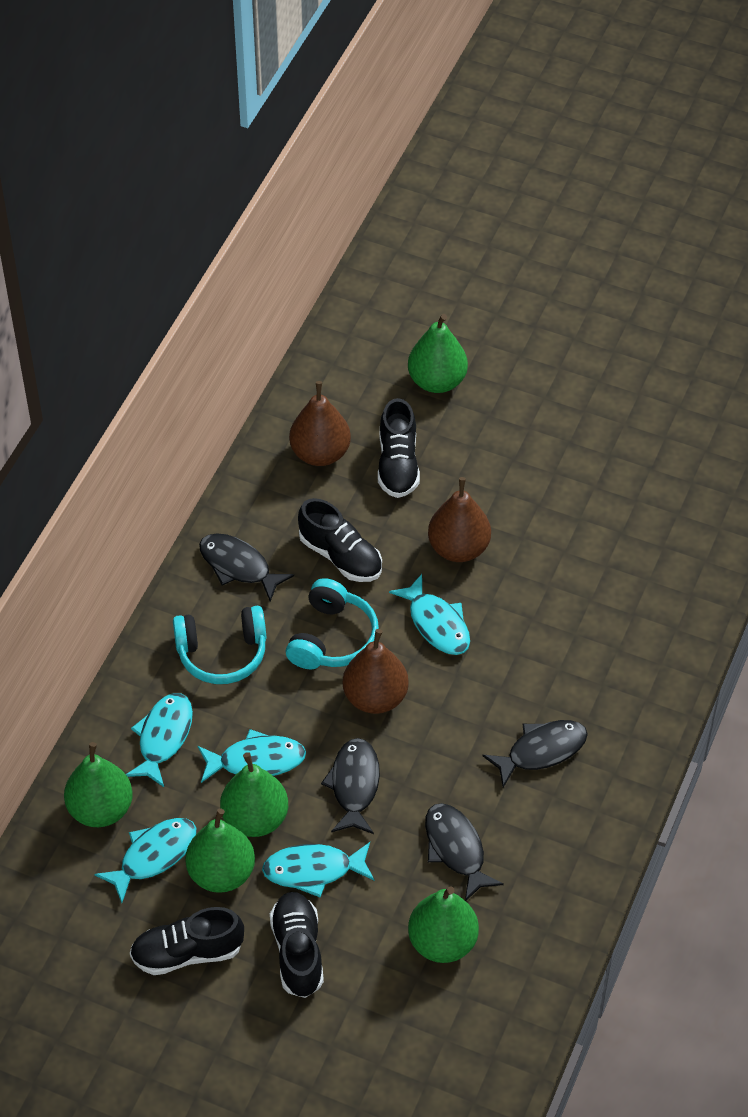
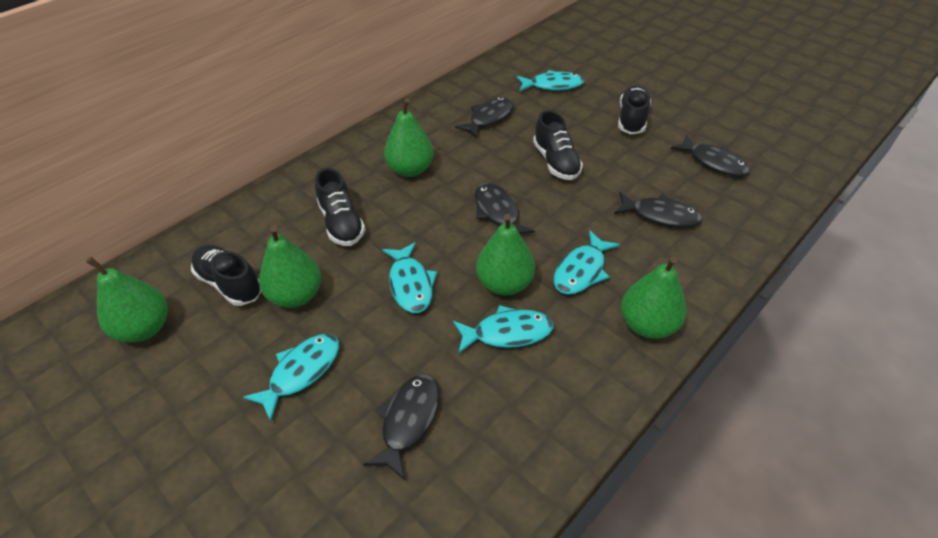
black fish: [199,533,294,602] [321,738,380,834] [425,803,504,901] [482,720,588,787] = 4 -> [363,374,440,480] [455,97,514,138] [475,183,535,234] [614,192,703,228] [670,134,750,177] = 5
brown pear: [289,381,351,466] [343,629,409,714] [428,477,491,562] = 3 -> none = 0
turquoise headphones: [173,606,266,684] [286,578,379,669] = 2 -> none = 0

